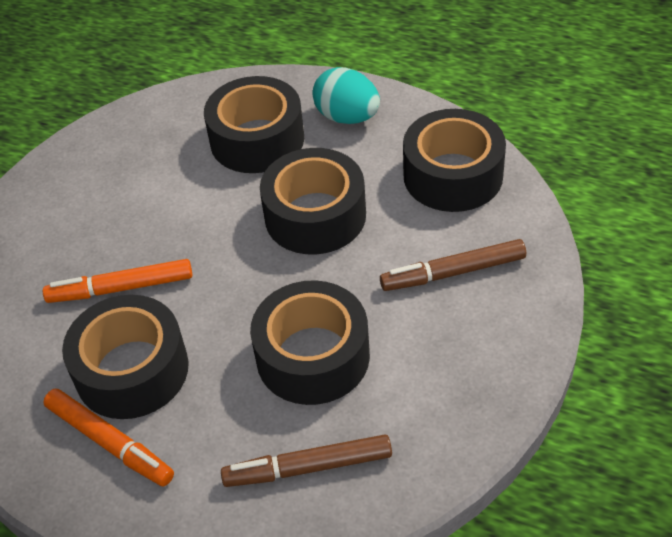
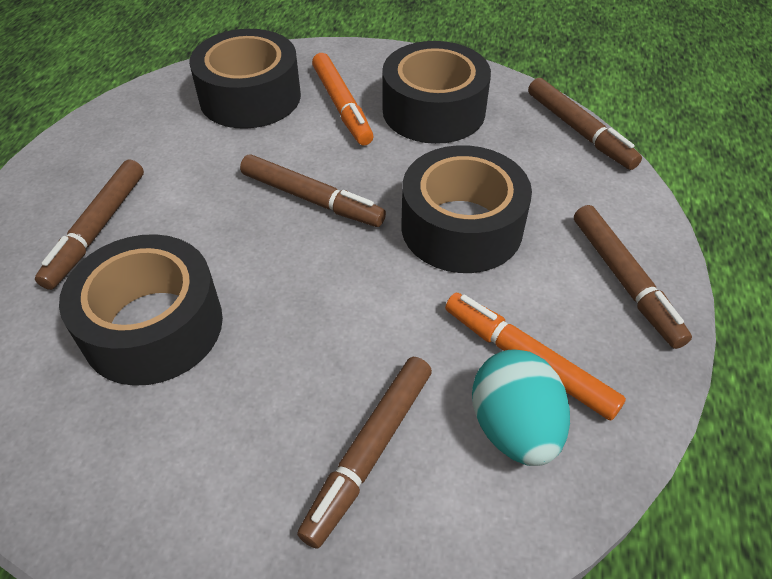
black tape: [62,295,189,419] [204,76,304,173] [250,280,370,405] [260,148,366,255] [403,109,506,212] = 5 -> [59,234,223,386] [189,29,301,129] [382,41,491,144] [401,145,532,273] = 4
brown marker: [221,435,392,487] [380,239,526,291] = 2 -> [35,160,144,290] [240,154,386,227] [297,357,432,549] [528,78,642,170] [574,205,692,349] = 5

